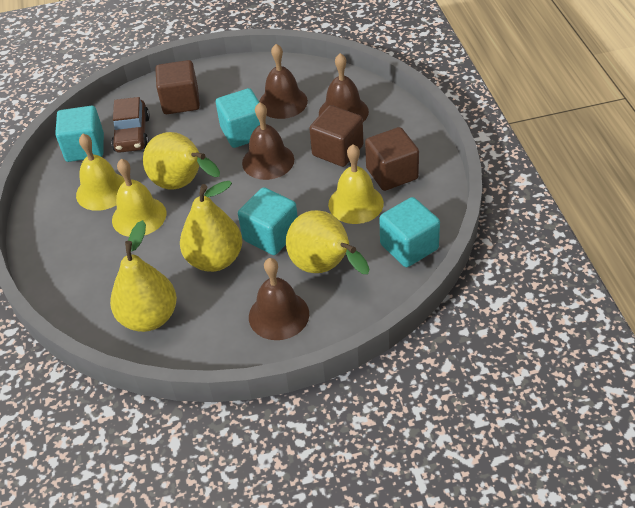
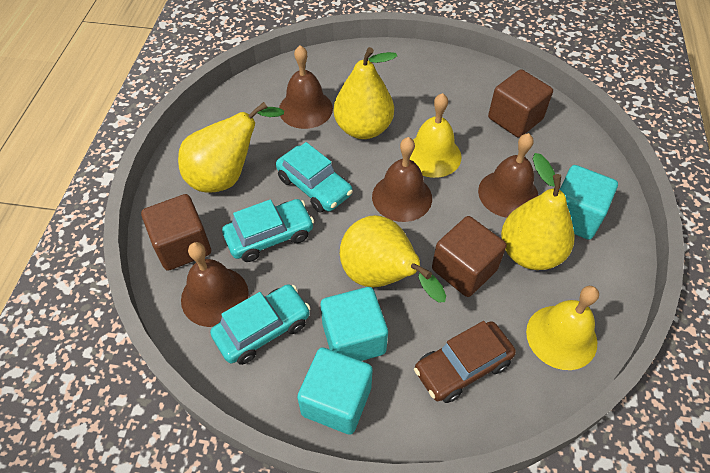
turquoise car: none = 0 -> [210,284,311,365] [222,199,314,262] [276,142,353,213] = 3
turquoise cube: [55,106,104,162] [216,88,260,148] [238,187,298,255] [379,197,440,267] = 4 -> [297,347,373,435] [321,287,388,361] [560,165,618,240] = 3
yellow bell: [76,134,125,211] [112,159,166,237] [328,144,384,224] = 3 -> [410,93,462,178] [526,286,599,370] = 2

